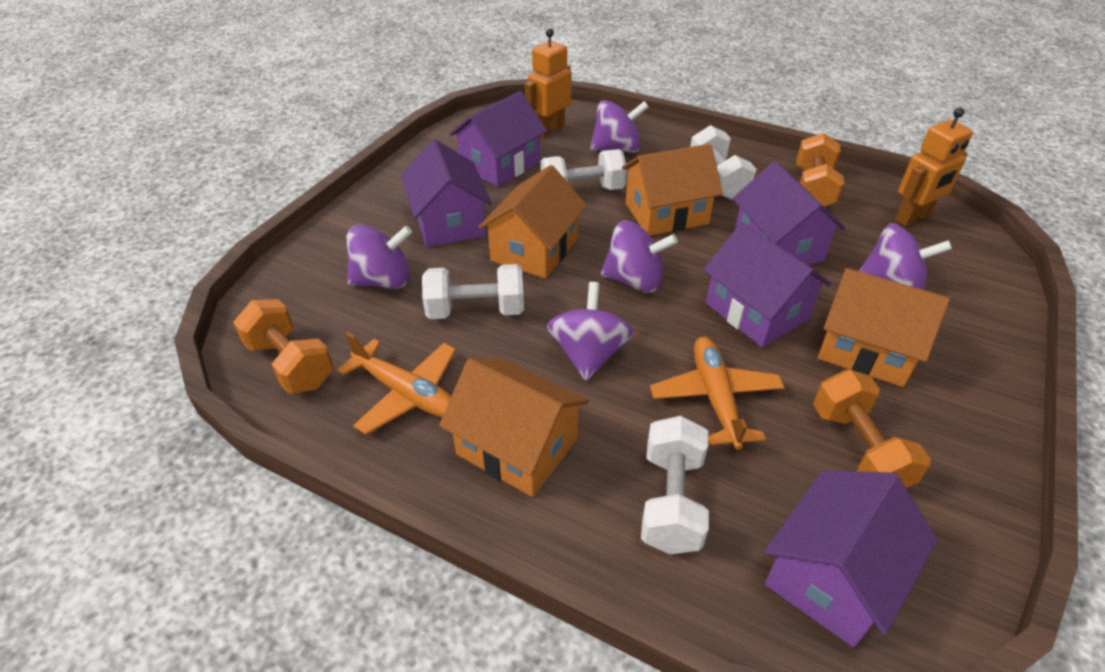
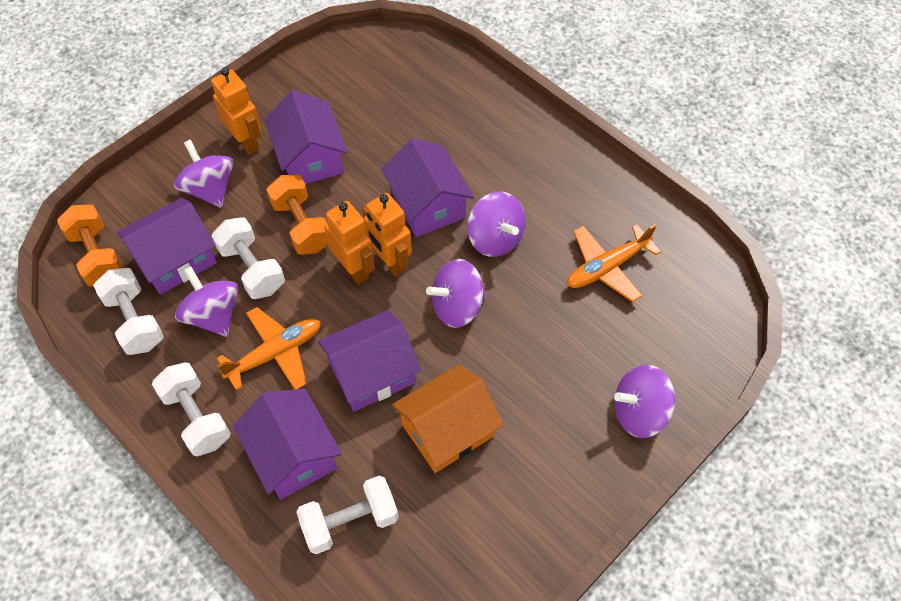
orange dumbbell: [233,299,334,394] [796,133,844,206] [813,369,931,488] = 3 -> [57,204,123,287] [266,175,328,255] = 2
orange house: [439,358,589,497] [479,165,587,279] [622,144,723,236] [818,268,950,387] = 4 -> [392,364,504,473] = 1
orange robot: [524,28,572,138] [895,108,973,227] = 2 -> [211,68,261,155] [325,201,375,284] [362,193,412,277] = 3

